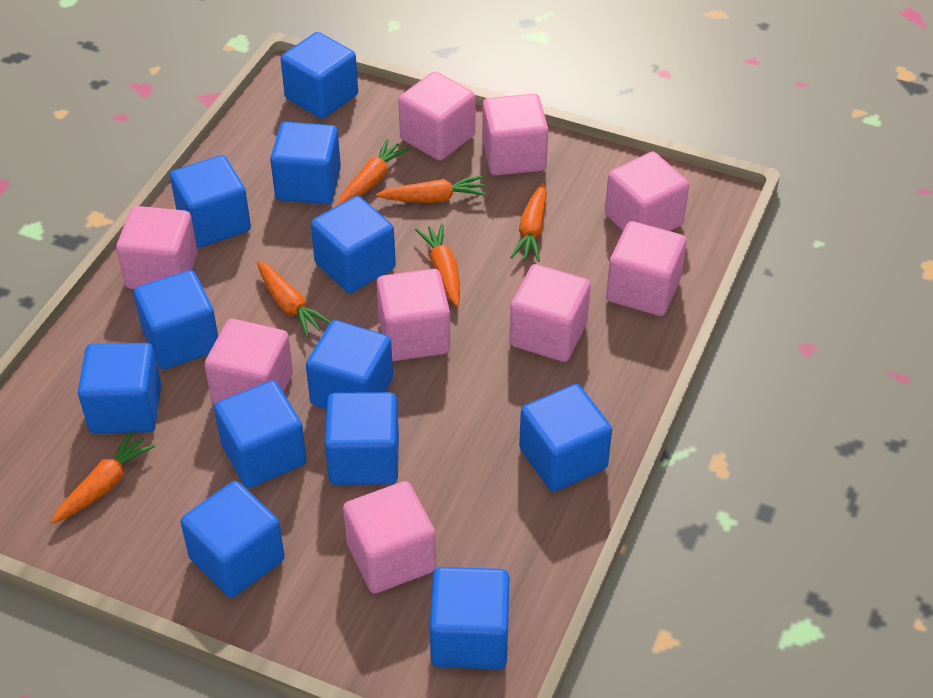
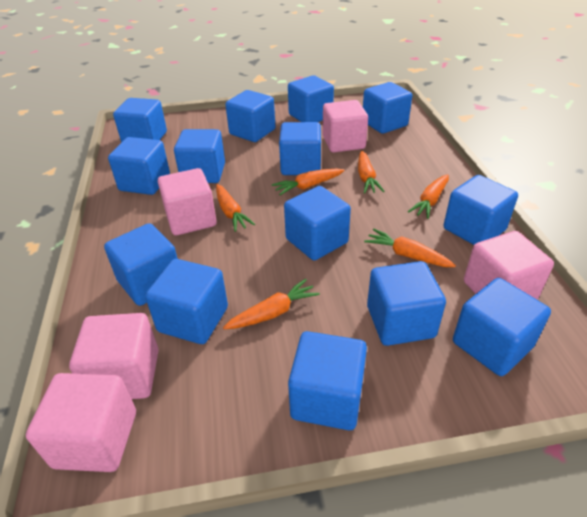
blue cube: [78,343,161,433] [134,270,218,369] [170,155,251,247] [181,481,285,598] [214,380,307,488] [270,122,341,204] [281,32,358,119] [306,320,393,409] [311,196,396,293] [325,392,399,485] [430,567,509,669] [519,384,612,492] = 12 -> [104,223,178,306] [108,137,170,195] [113,98,167,142] [145,259,228,344] [174,129,225,183] [225,90,275,142] [279,122,321,175] [284,186,351,260] [288,75,334,122] [288,331,367,430] [363,82,412,134] [367,261,446,346] [444,175,518,245] [453,278,551,376] = 14
pink cube: [116,206,198,289] [204,319,293,404] [343,481,436,593] [377,269,450,361] [398,71,476,161] [482,94,549,176] [509,264,591,362] [605,152,689,231] [606,221,687,316] = 9 -> [26,373,136,472] [69,313,159,399] [158,168,217,235] [323,100,368,153] [464,231,554,299] = 5

